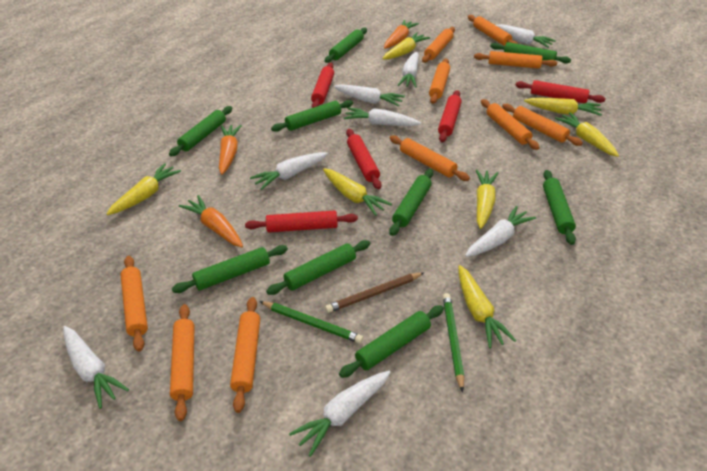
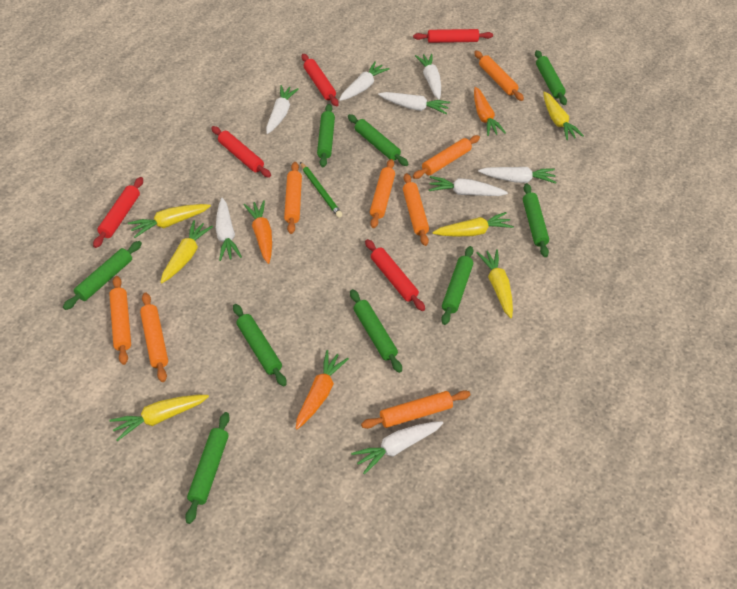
brown pencil: [325,272,424,313] = 1 -> none = 0
green pencil: [259,301,363,343] [443,293,464,392] = 2 -> [300,162,342,218] = 1
orange rolling pin: [120,256,148,351] [170,304,195,421] [230,297,260,413] [390,135,470,181] [422,27,455,63] [429,58,450,104] [468,15,518,46] [474,51,557,69] [481,99,540,150] [502,104,583,146] = 10 -> [109,276,131,365] [140,292,168,382] [284,162,302,234] [361,390,470,429] [370,159,395,228] [403,173,429,246] [413,135,480,179] [474,51,524,101] = 8
yellow carrot: [107,163,181,215] [323,168,392,216] [382,32,430,60] [458,265,516,348] [476,169,498,229] [524,98,602,116] [555,112,619,157] = 7 -> [109,395,209,441] [128,204,211,238] [160,220,213,283] [432,212,514,237] [477,249,513,318] [543,91,584,140] = 6

